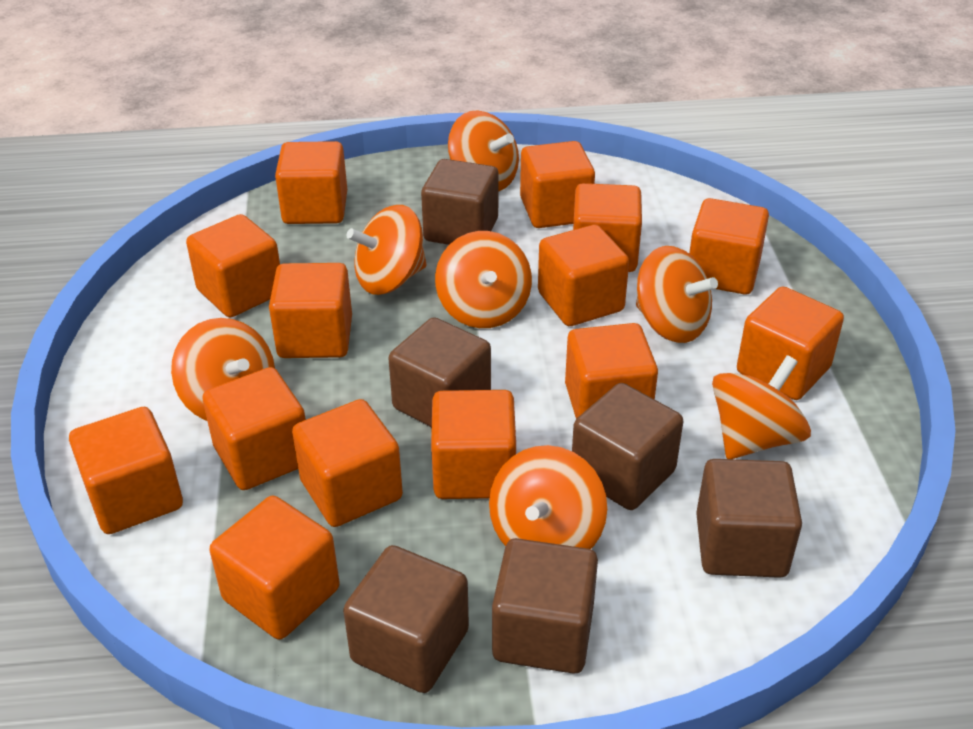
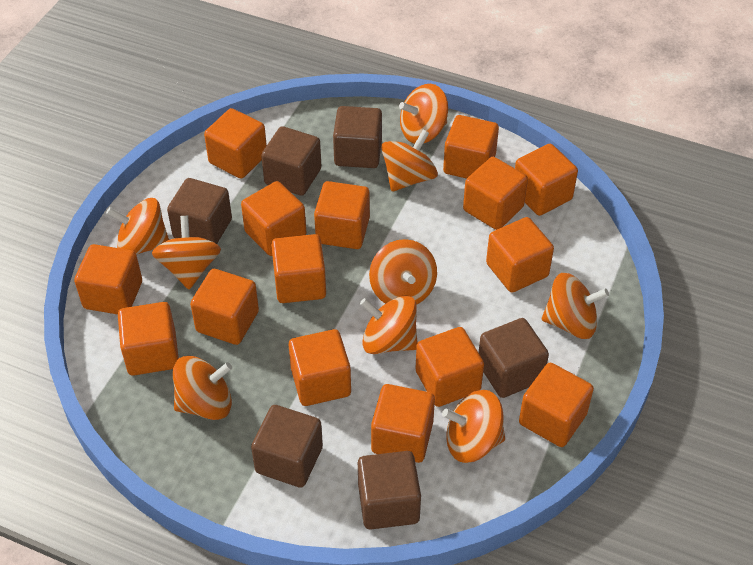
orange cube: [69,407,183,534] [186,214,280,317] [202,367,306,490] [209,496,340,640] [269,263,352,358] [275,141,347,224] [292,399,403,527] [431,390,516,499] [520,141,595,228] [538,225,629,326] [565,323,658,419] [573,183,642,272] [689,198,769,295] [737,286,844,400] = 14 -> [74,244,142,315] [118,302,179,376] [190,269,259,345] [204,108,267,179] [241,181,306,256] [271,234,326,303] [289,329,351,406] [314,181,370,249] [371,384,435,463] [415,327,484,407] [443,115,499,179] [463,157,528,230] [486,217,554,292] [515,144,578,216] [519,363,594,447] = 15
orange spinning top: [171,318,275,421] [346,205,427,295] [435,231,532,328] [448,110,519,192] [489,445,607,549] [636,246,718,343] [712,355,811,459] = 7 -> [106,198,169,255] [152,216,221,289] [173,356,232,420] [360,296,418,354] [369,239,437,305] [381,130,438,192] [399,84,448,144] [442,390,505,463] [542,273,609,339] = 9

